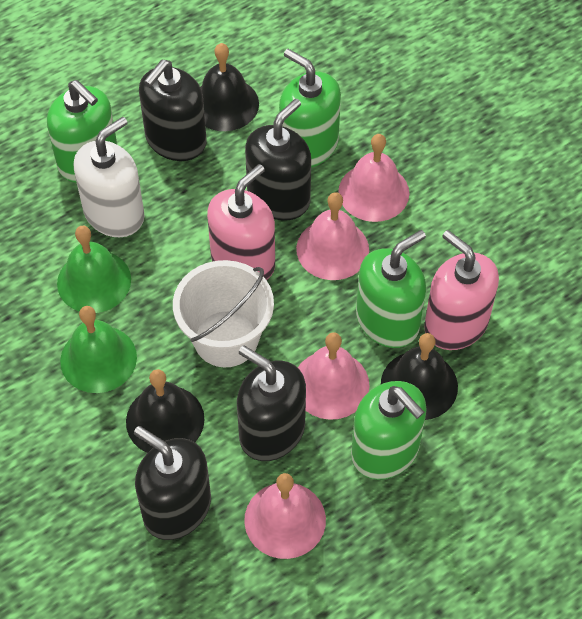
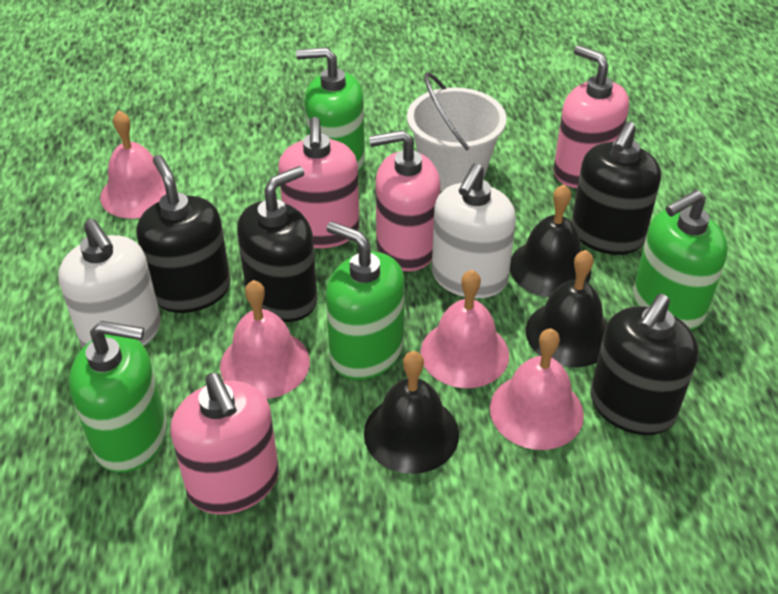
green bell: [57,226,131,313] [60,306,137,393] = 2 -> none = 0
pink soap dispenser: [207,164,275,280] [424,230,499,350] = 2 -> [170,373,279,514] [278,117,360,248] [369,130,440,271] [554,45,629,188] = 4
white soap dispenser: [74,117,144,237] = 1 -> [58,219,161,348] [432,163,516,298] = 2

